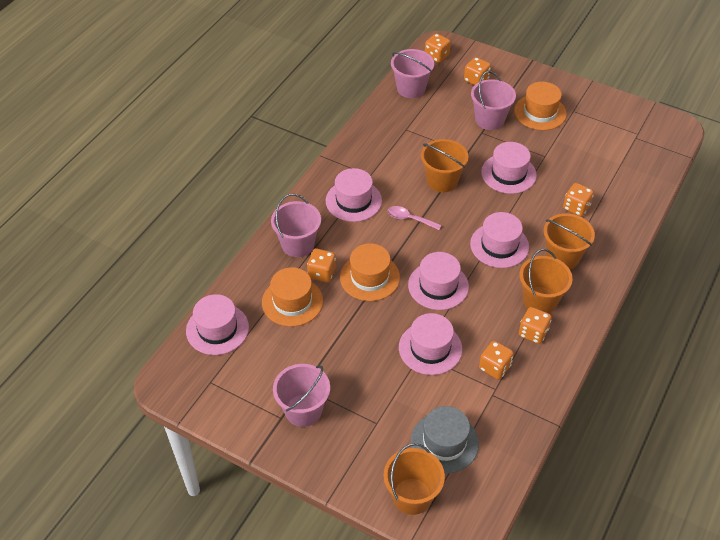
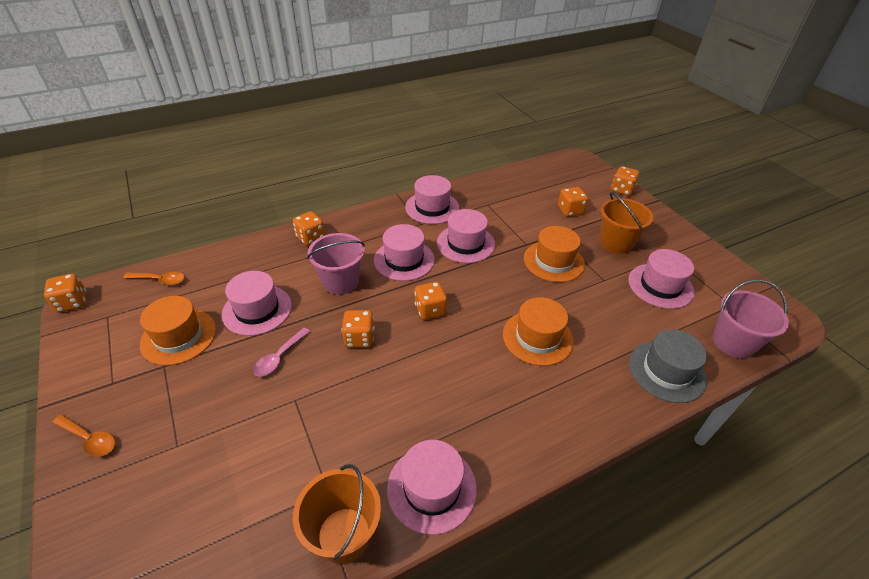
orange bucket: [384,443,445,515] [421,139,468,192] [519,249,573,313] [543,213,595,269] = 4 -> [293,464,381,564] [600,192,653,254] = 2
orange spoon: none = 0 -> [52,415,115,457] [123,272,185,285] = 2
pink bucket: [271,194,321,257] [273,364,330,427] [391,49,434,98] [471,71,516,130] = 4 -> [307,233,365,295] [713,280,789,358] = 2

